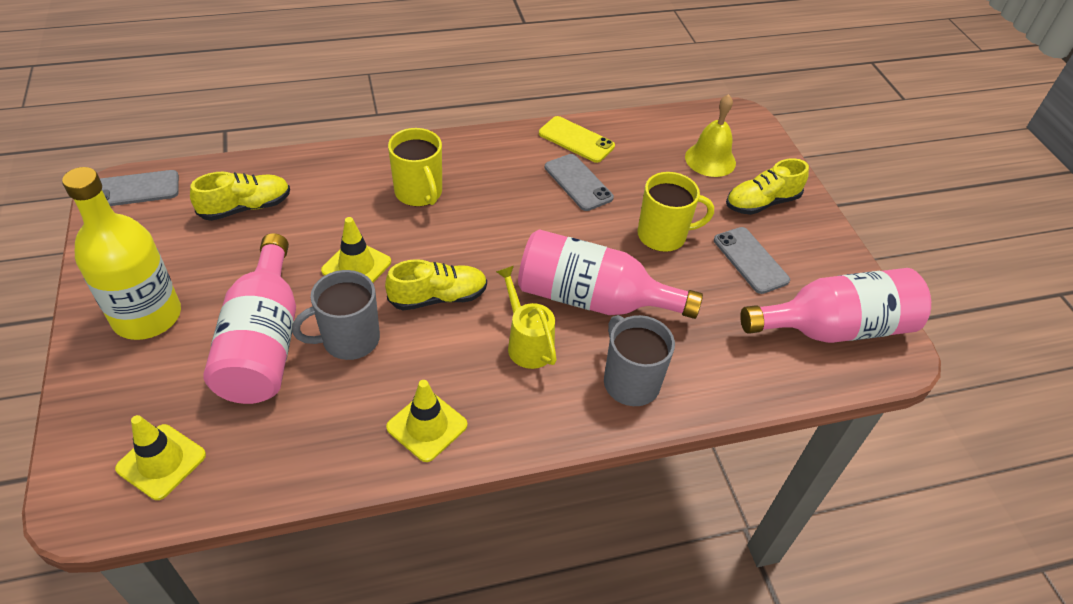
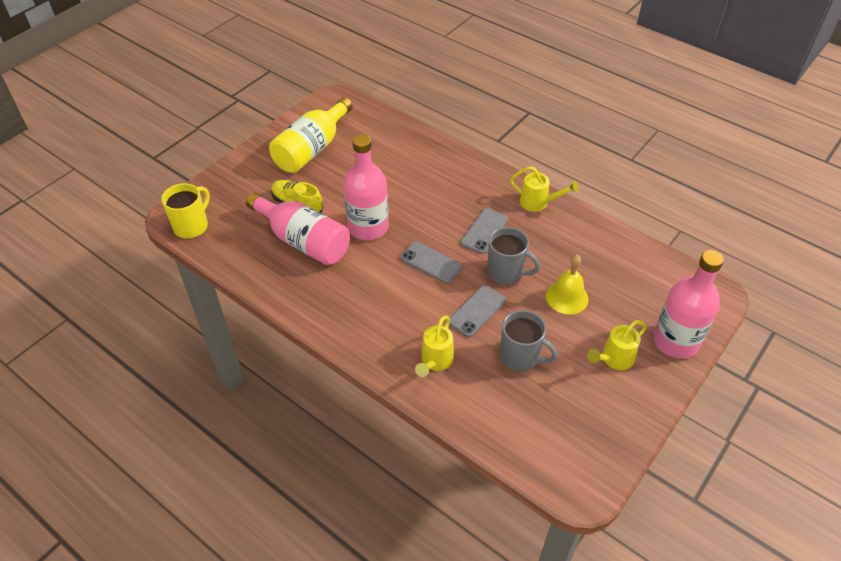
yellow mug: [388,128,442,206] [638,172,714,252] = 2 -> [161,183,210,239] = 1
yellow phone: [539,116,615,163] = 1 -> none = 0
yellow shoe: [190,171,290,221] [385,259,487,310] [726,158,809,215] = 3 -> [271,180,323,213] = 1
yellow traffic cone: [115,415,206,500] [321,217,391,283] [386,380,468,462] = 3 -> none = 0
yellow watering can: [496,266,557,369] = 1 -> [415,316,454,377] [510,166,579,212] [587,320,647,370] = 3

